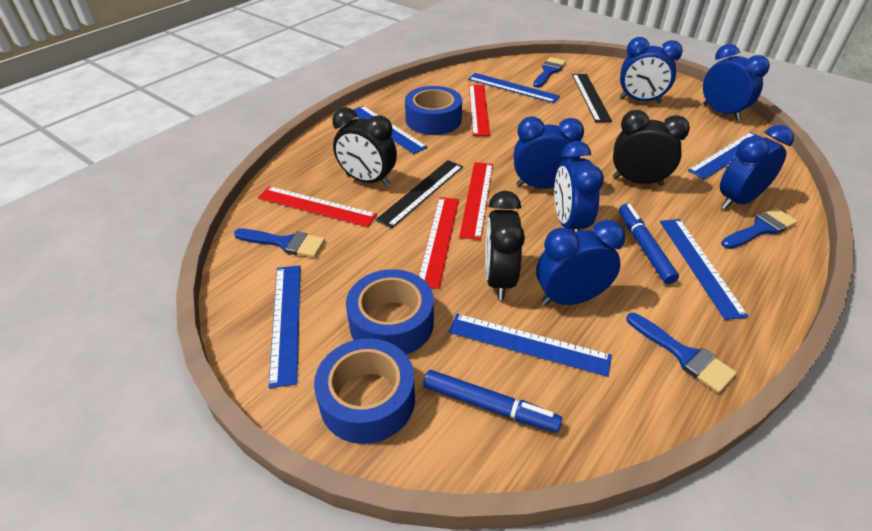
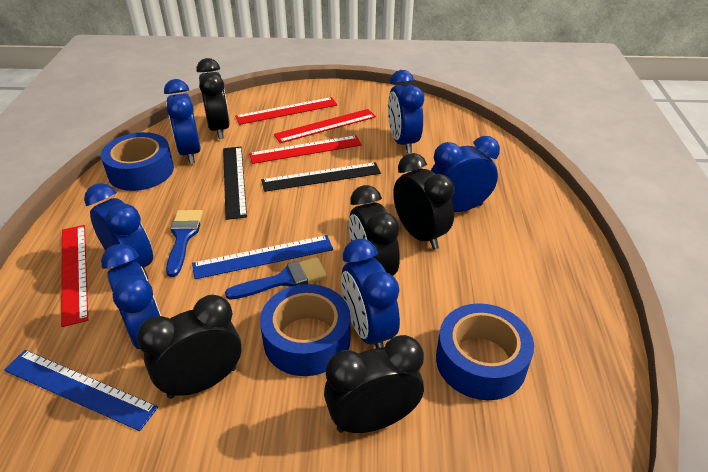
black clock: [332,108,397,187] [485,191,525,300] [613,110,690,186] = 3 -> [136,295,242,399] [197,58,230,139] [324,335,424,433] [349,185,400,276] [393,153,455,250] = 5
blue brush: [234,229,325,258] [533,57,566,88] [626,313,737,393] [721,208,797,249] = 4 -> [166,210,203,277] [225,257,327,300] = 2
blue marker: [423,370,562,432] [619,204,679,284] = 2 -> none = 0
blue ruler: [269,265,301,388] [353,106,428,154] [449,314,612,377] [468,73,560,103] [660,219,749,320] [688,132,760,180] = 6 -> [4,350,158,431] [192,235,333,279] = 2

